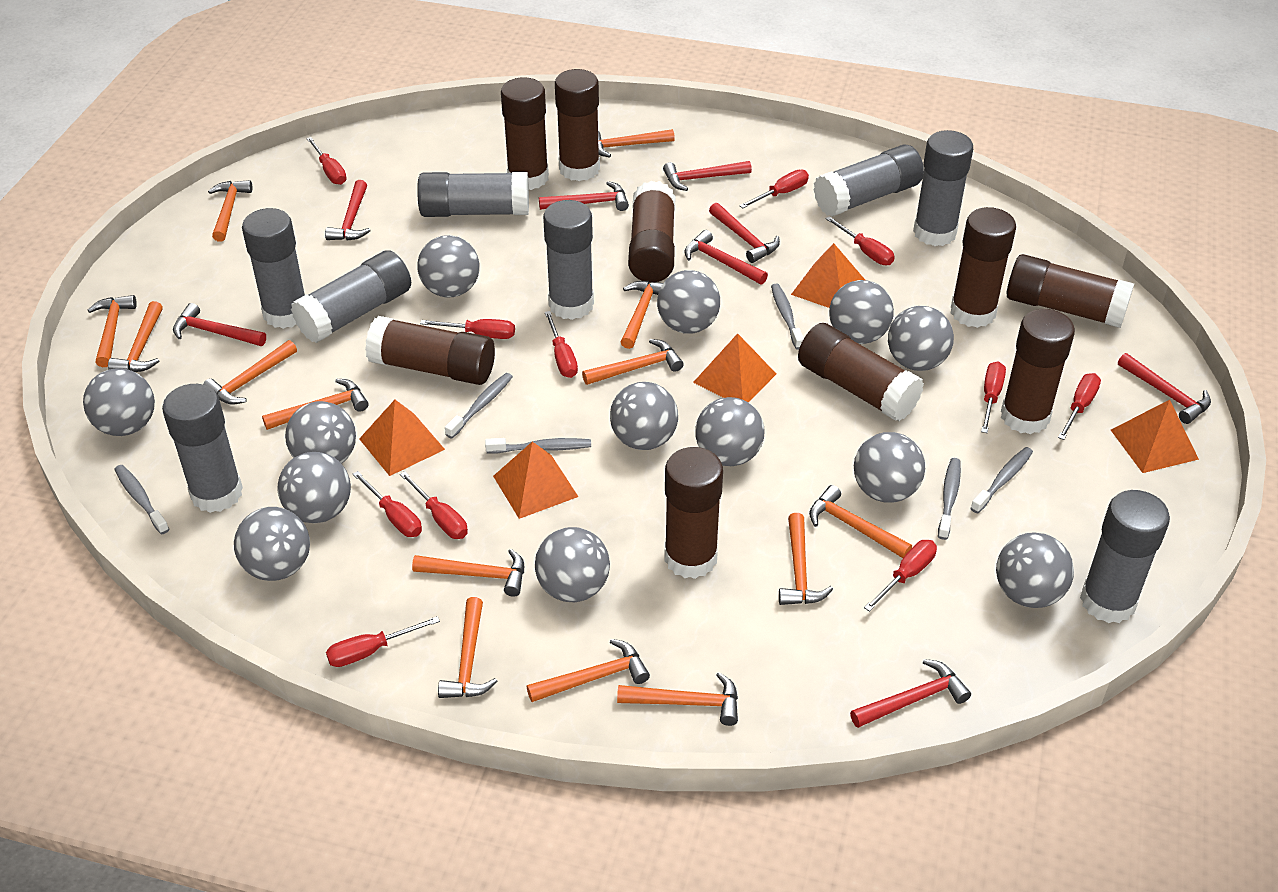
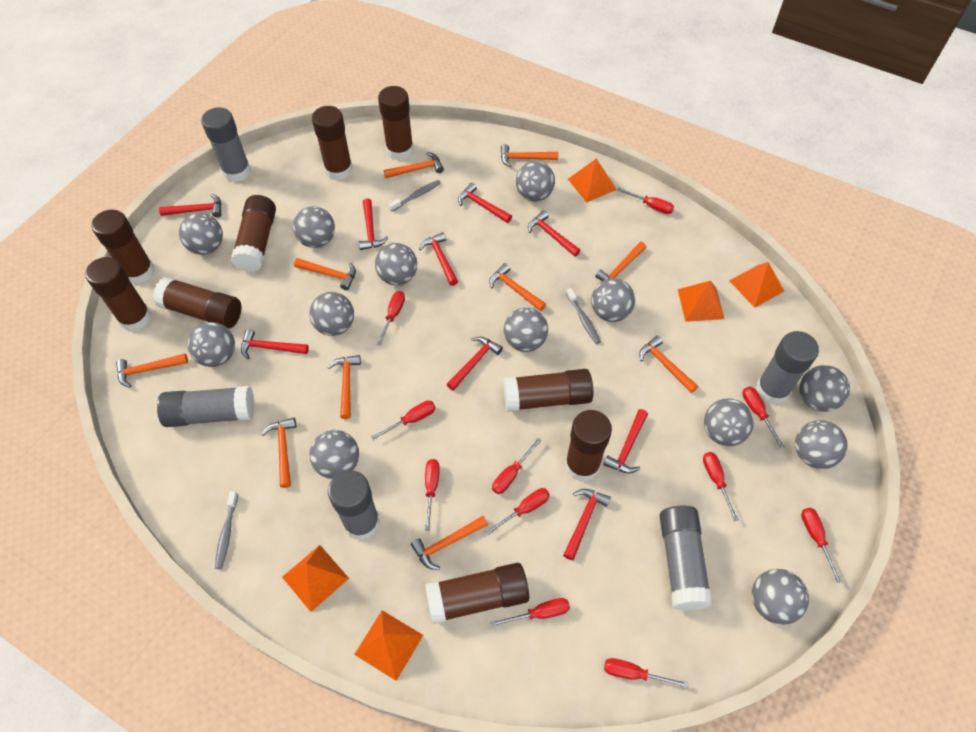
grey glue stick: [162,384,243,513] [242,208,305,329] [291,250,411,343] [417,172,529,217] [543,200,594,320] [814,145,924,217] [913,130,973,246] [1080,490,1170,623] = 8 -> [157,386,255,427] [201,107,251,182] [328,470,380,540] [660,505,713,611] [756,331,819,404] = 5
grey toothbrush: [114,465,169,534] [445,373,513,438] [485,438,591,454] [771,283,804,350] [938,458,961,540] [970,447,1033,513] = 6 -> [215,491,238,569] [389,180,441,212] [566,288,601,344] = 3
orange hammer: [87,295,137,367] [108,301,163,372] [203,340,297,405] [208,180,253,242] [262,379,368,430] [412,549,524,597] [438,597,498,698] [527,639,650,702] [582,339,683,385] [598,129,675,158] [617,672,738,726] [621,281,663,349] [779,513,833,605] [809,485,912,558] = 14 -> [116,354,188,388] [262,418,296,488] [294,258,356,290] [327,355,361,419] [384,152,444,178] [411,516,488,570] [489,263,546,311] [501,144,558,168] [595,242,646,281] [639,336,698,393] = 10
red hammer: [173,303,266,346] [325,180,371,241] [539,181,629,211] [663,161,752,191] [684,230,768,285] [709,203,780,263] [850,659,971,728] [1118,353,1211,424] = 8 -> [159,194,221,218] [241,329,309,359] [359,199,388,250] [419,232,458,286] [446,337,503,391] [458,183,512,223] [528,210,581,257] [563,489,611,560] [603,409,648,473] = 9

